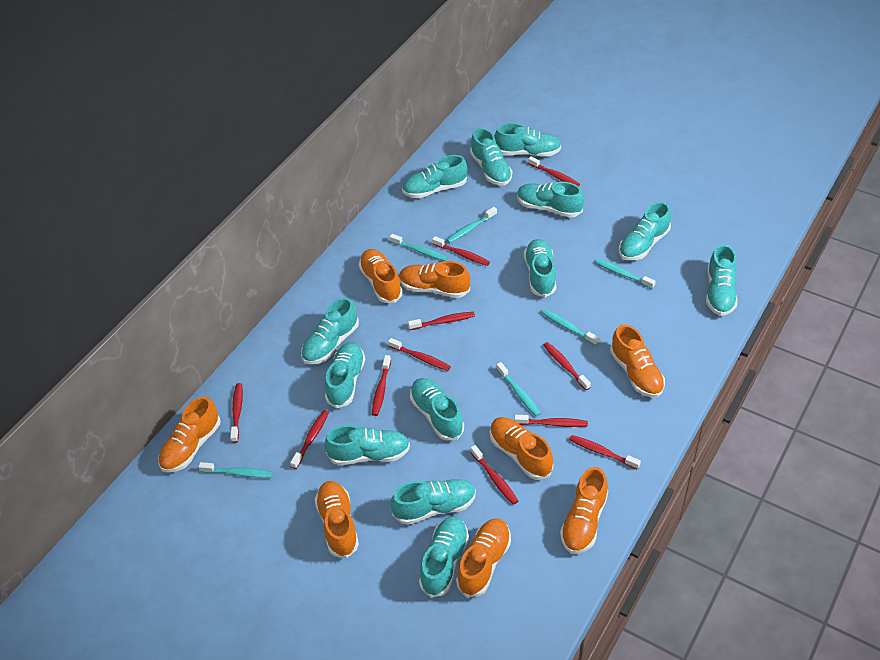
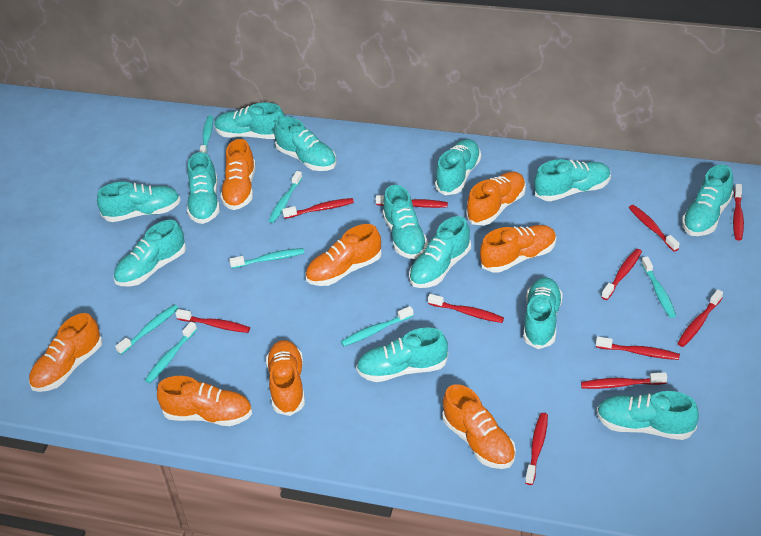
turquoise toothbrush: [199,462,273,478] [390,234,448,261] [447,207,497,243] [496,362,541,417] [541,309,599,346] [595,259,656,289] = 6 -> [115,304,179,355] [145,322,197,383] [199,115,213,154] [229,248,304,268] [269,171,303,223] [341,306,414,346] [641,256,676,318] = 7

